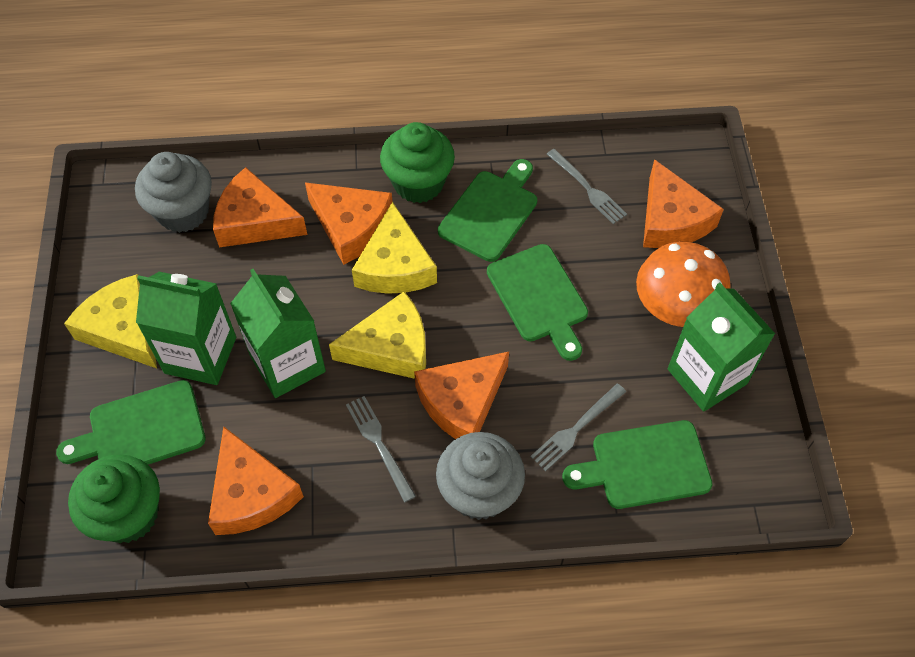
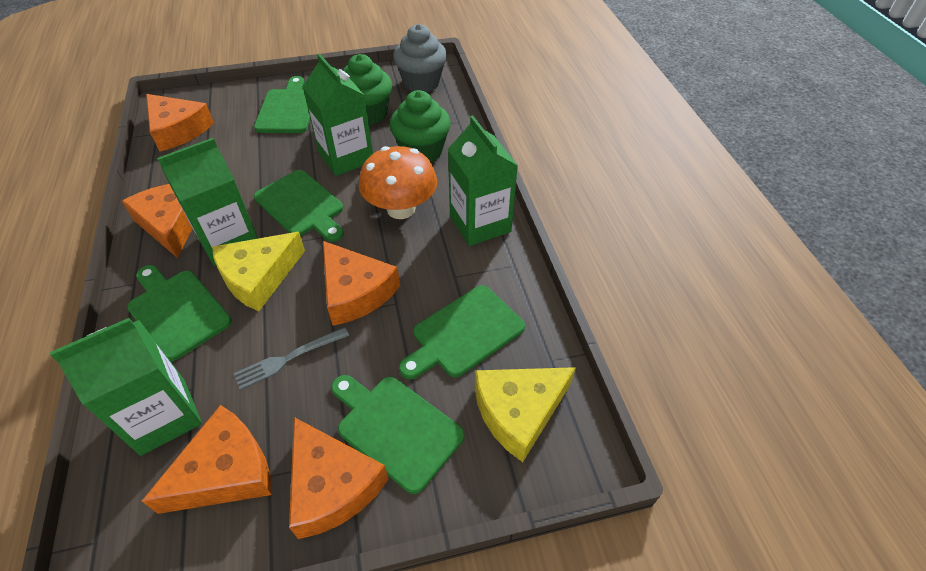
green carton: [136,272,236,385] [230,269,326,398] [668,283,775,412] = 3 -> [50,318,202,456] [157,138,258,266] [302,53,373,176] [448,116,518,246] = 4
green cutting board: [56,380,206,464] [438,159,537,262] [487,244,588,361] [562,420,712,509] = 4 -> [127,265,232,361] [254,76,310,133] [254,170,344,242] [331,375,465,494] [399,285,525,379] = 5
grey cupcake: [135,152,212,233] [436,432,525,520] = 2 -> [393,24,447,92] = 1
grey fork: [346,396,416,502] [530,384,626,471] [547,149,627,224] = 3 -> [234,327,349,390] = 1
yellow cheese: [64,274,157,368] [329,291,426,379] [352,202,437,294] = 3 -> [212,232,305,311] [475,367,576,462] = 2

